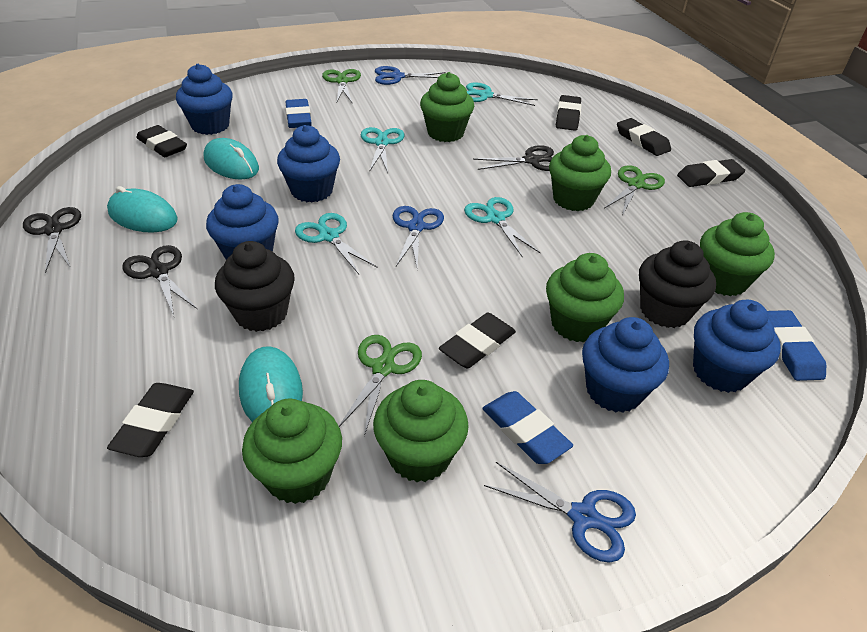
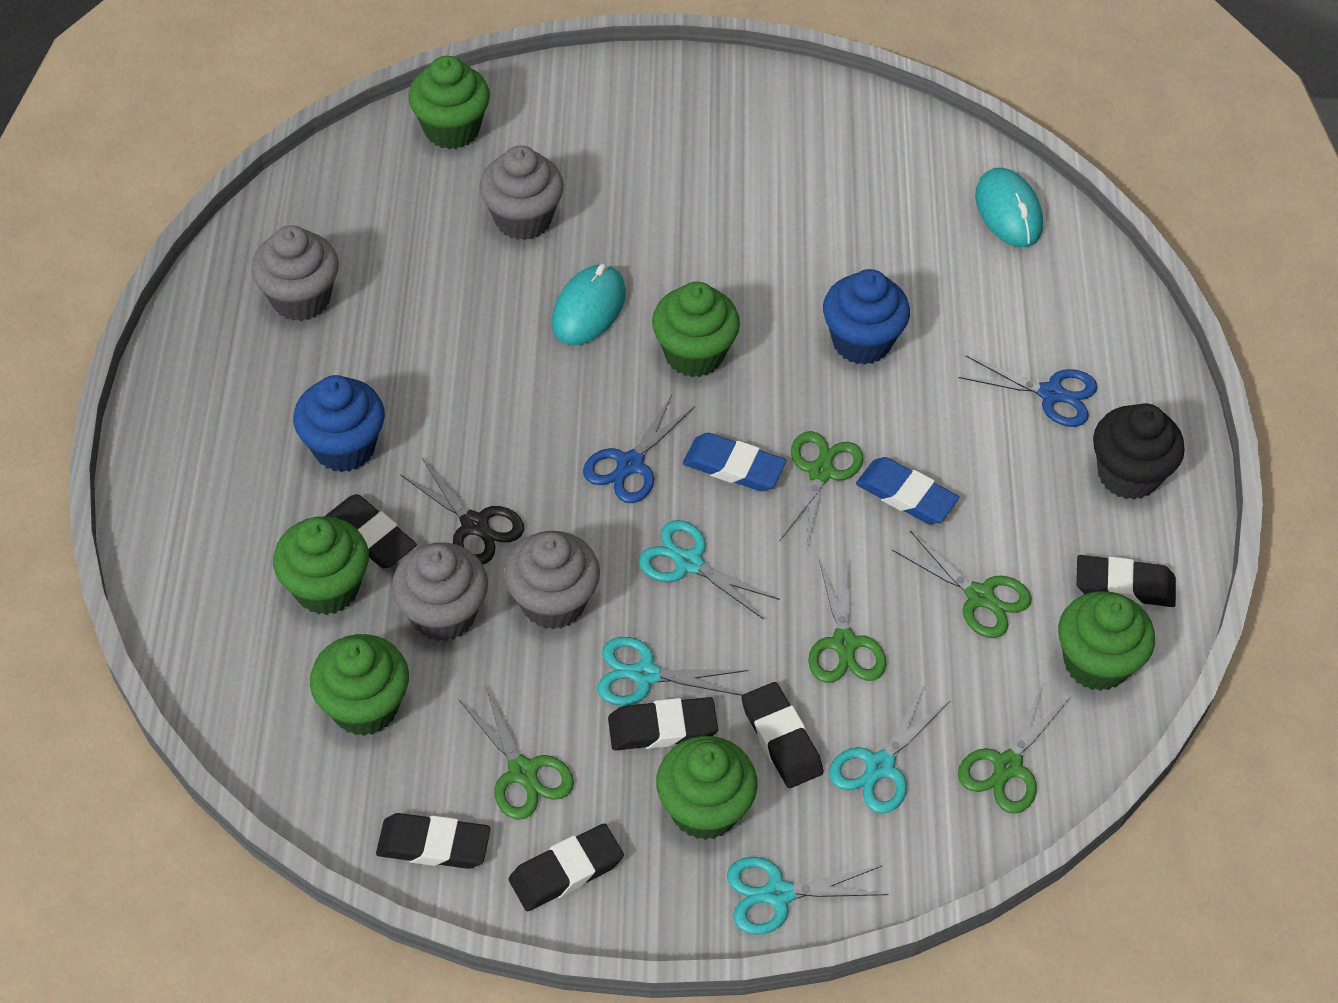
black cupcake: [215,241,295,332] [639,240,716,328] = 2 -> [1093,403,1185,500] = 1
black scissors: [23,207,81,273] [122,245,197,316] [473,145,554,171] = 3 -> [400,458,524,564] = 1
blue cupcake: [176,64,233,135] [206,184,279,260] [277,125,340,202] [582,317,669,413] [693,300,781,393] = 5 -> [293,375,385,472] [823,269,910,365] = 2
blue eraser: [285,99,312,128] [483,391,573,464] [767,310,826,381] = 3 -> [683,433,786,491] [856,457,959,524] = 2
blue scissors: [375,66,446,85] [393,206,444,268] [484,462,636,563] = 3 -> [583,395,695,503] [958,356,1097,427] = 2
green scissors: [322,69,361,104] [339,335,422,436] [605,165,665,216] = 3 -> [459,684,574,820] [780,431,864,550] [808,560,886,683] [892,531,1032,638] [958,685,1071,814] = 5
grey cupcake: none = 0 -> [251,225,339,321] [392,542,488,642] [480,146,564,240] [504,531,600,629] = 4
turquoise mouse: [107,186,178,233] [203,138,259,180] [239,346,303,422] = 3 -> [551,264,626,345] [975,168,1043,247] = 2

